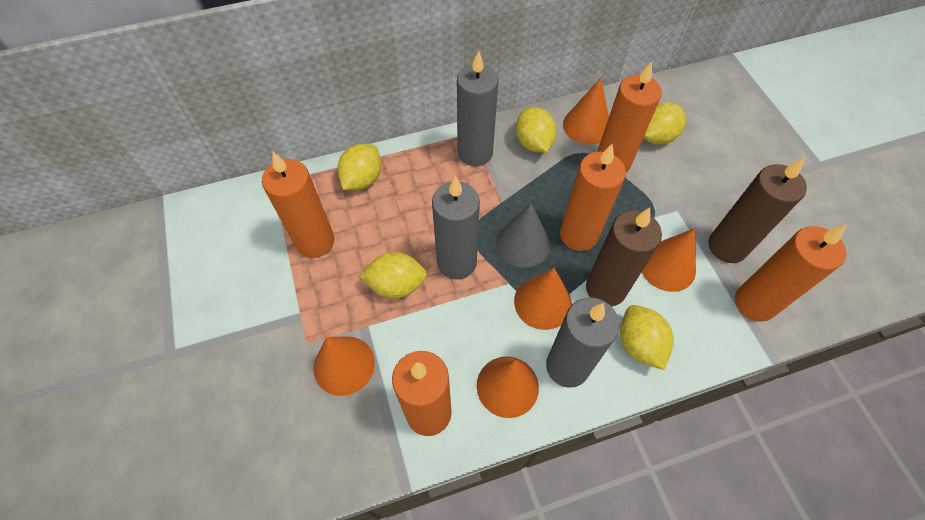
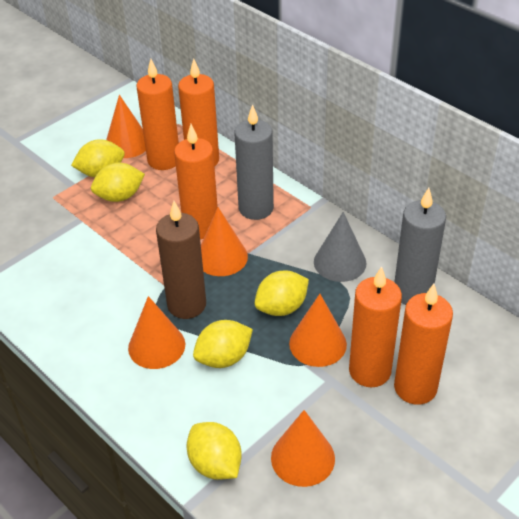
brown candle: [586,207,662,307] [708,157,807,263] = 2 -> [156,201,206,319] = 1
grey candle: [432,176,480,280] [457,50,498,166] [546,298,620,388] = 3 -> [234,104,274,220] [394,188,446,305] = 2

